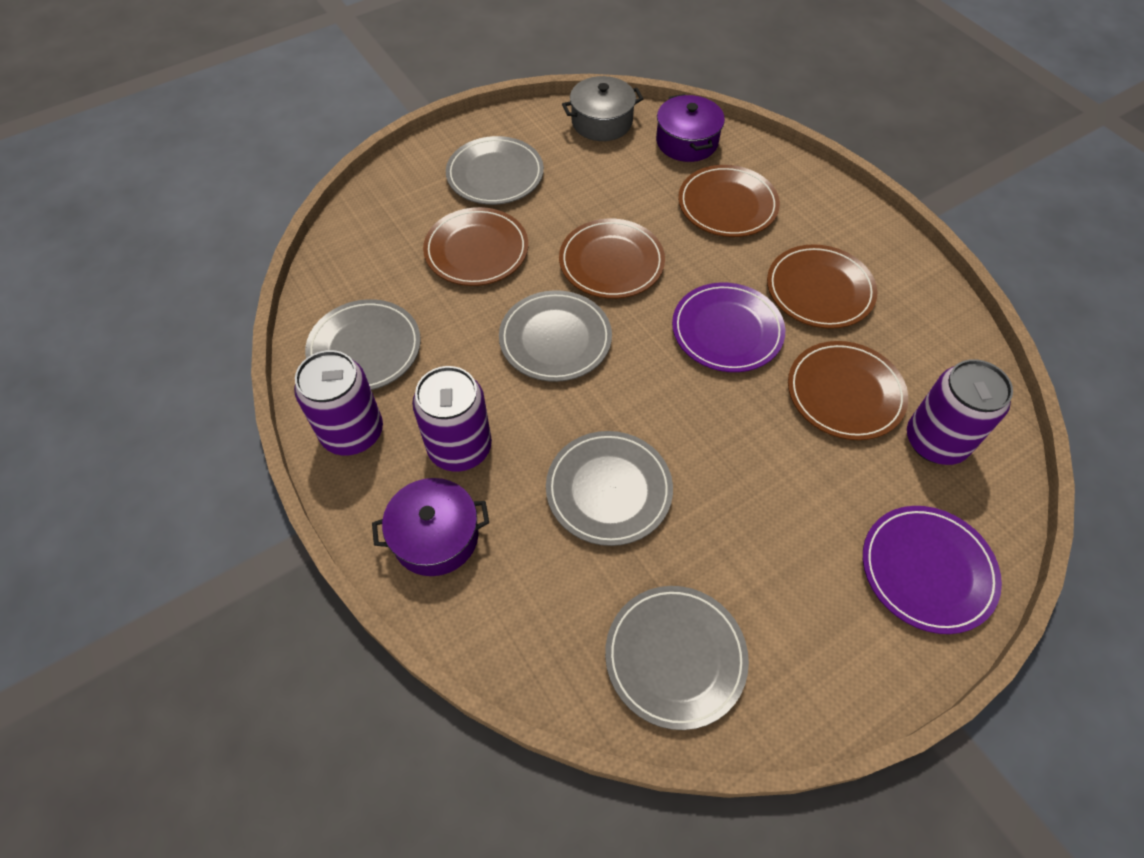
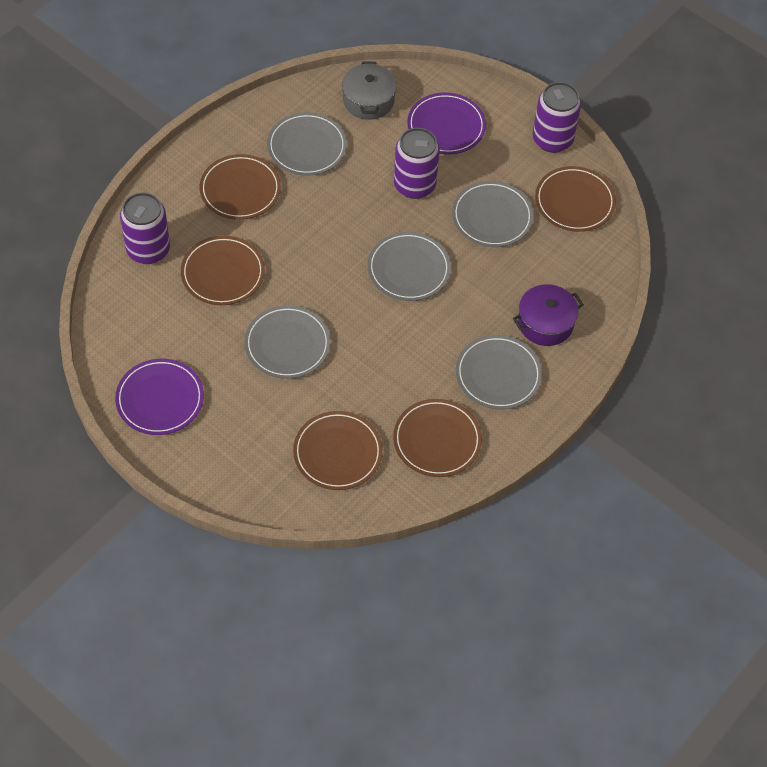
purple pot: [372,478,489,576] [656,94,725,162] = 2 -> [513,284,584,346] = 1

